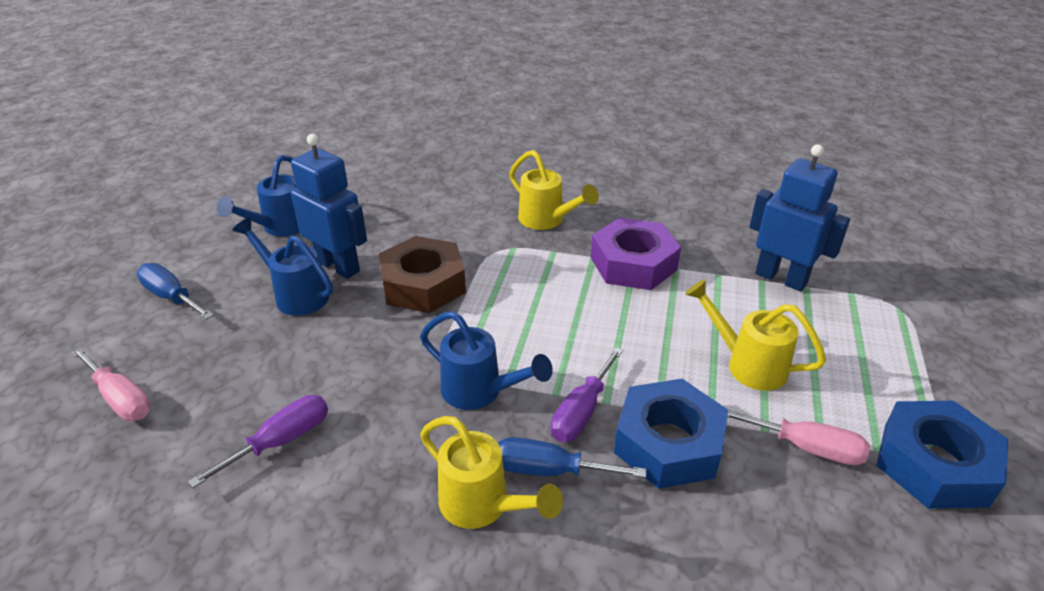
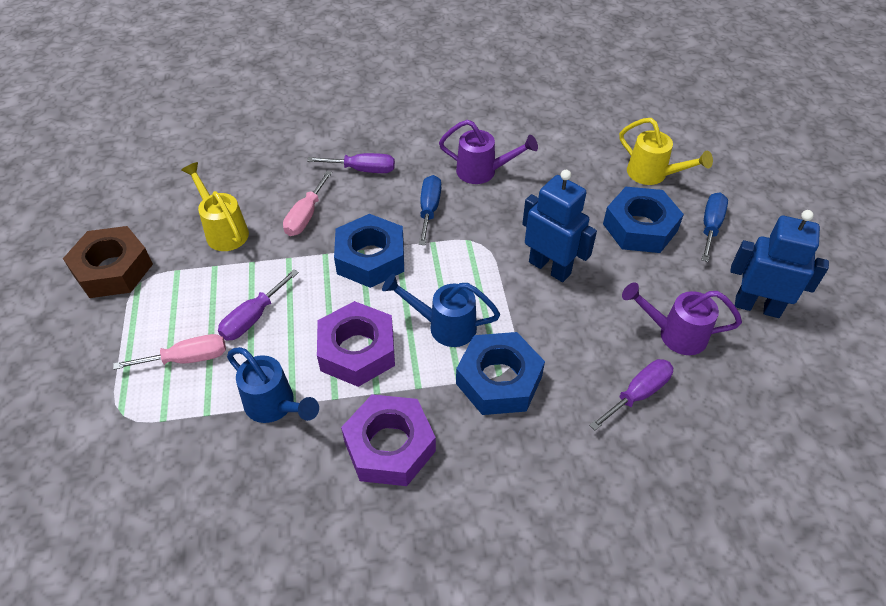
blue nut: [614,379,728,489] [876,401,1008,509] = 2 -> [334,214,404,288] [456,332,545,415] [603,187,684,253] = 3
blue watering can: [217,155,300,236] [232,217,333,316] [420,311,553,410] = 3 -> [227,347,319,423] [382,274,500,347] = 2
purple nut: [591,218,681,290] = 1 -> [317,301,395,387] [341,394,436,486] = 2
purple screwdriver: [188,395,328,488] [550,347,623,442] = 2 -> [218,269,299,341] [307,153,395,173] [589,359,673,430] = 3
purple watering can: none = 0 -> [439,120,538,184] [622,282,742,355] = 2
yellow watering can: [420,416,563,529] [509,150,599,230] [685,279,826,391] = 3 -> [181,162,249,251] [619,118,713,185] = 2

